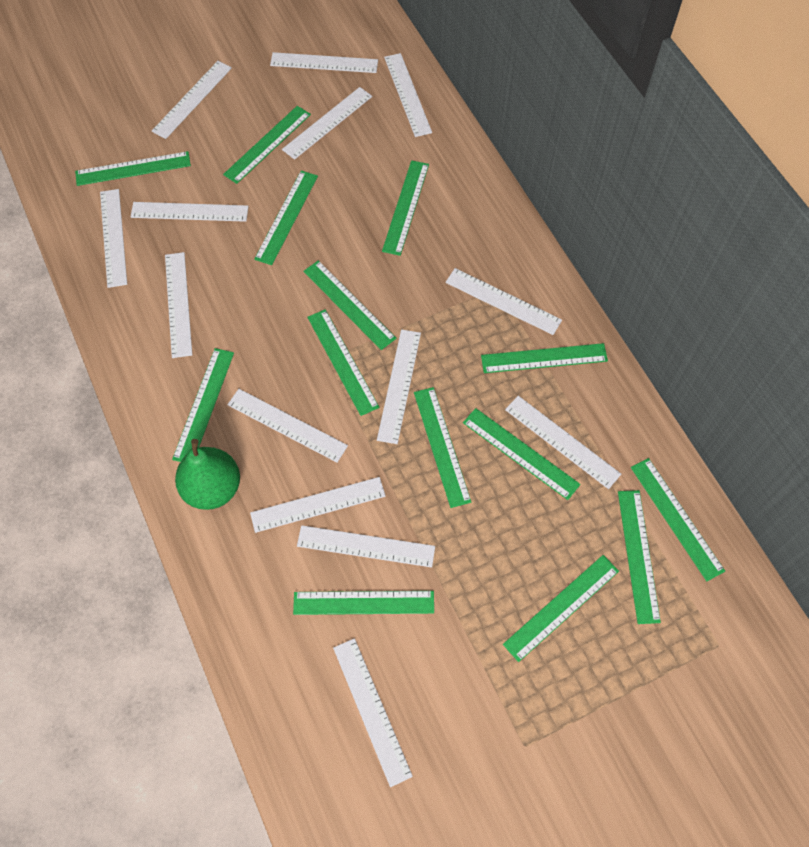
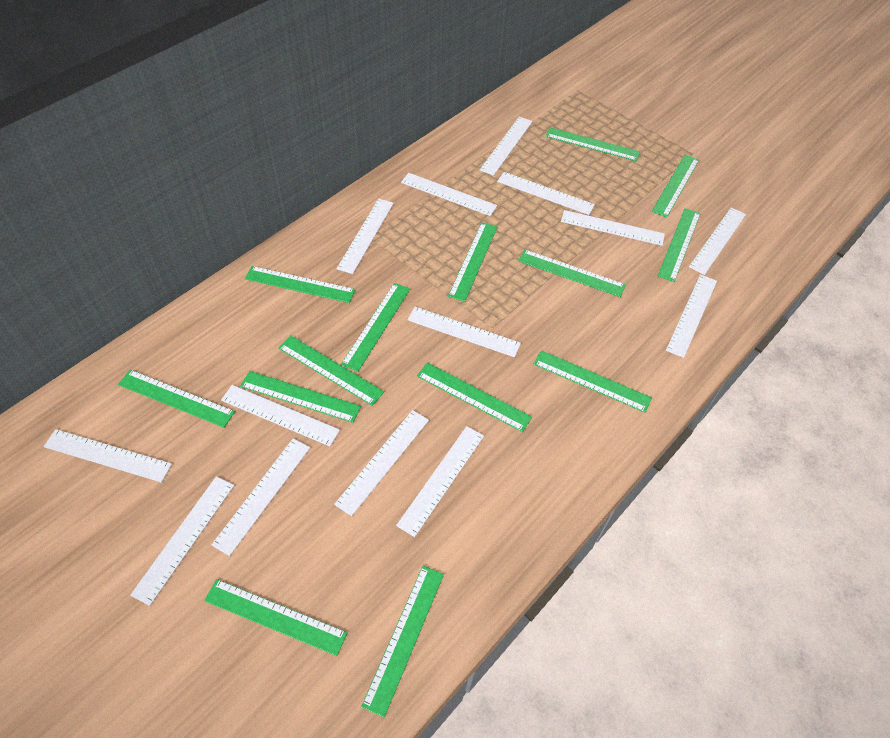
green pear: [175,439,240,510] = 1 -> none = 0

